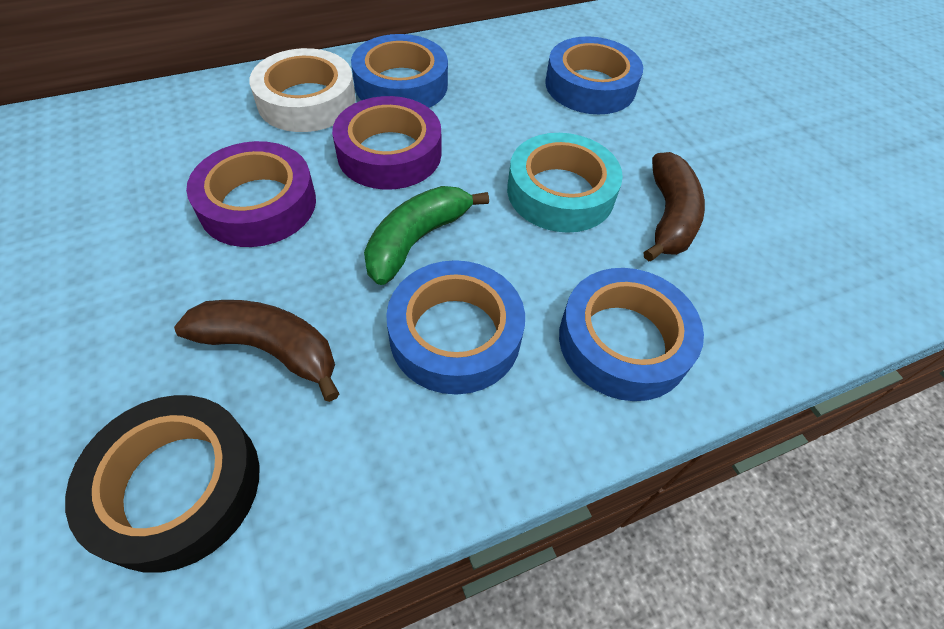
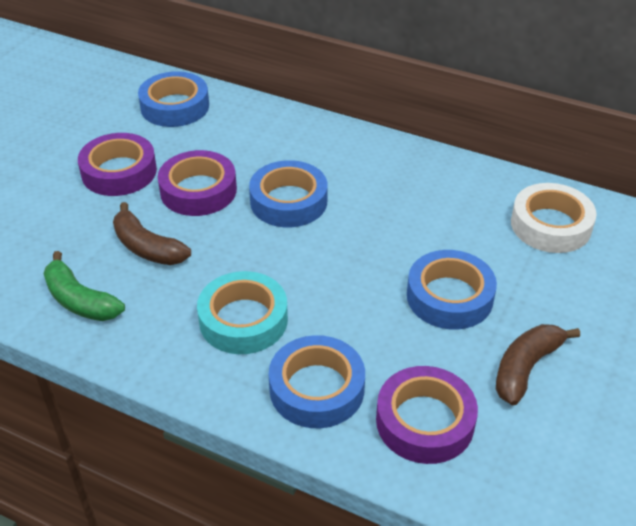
black tape: [65,395,259,573] = 1 -> none = 0
purple tape: [186,141,316,247] [332,96,441,190] = 2 -> [78,133,157,196] [158,150,237,216] [376,366,478,464] = 3

